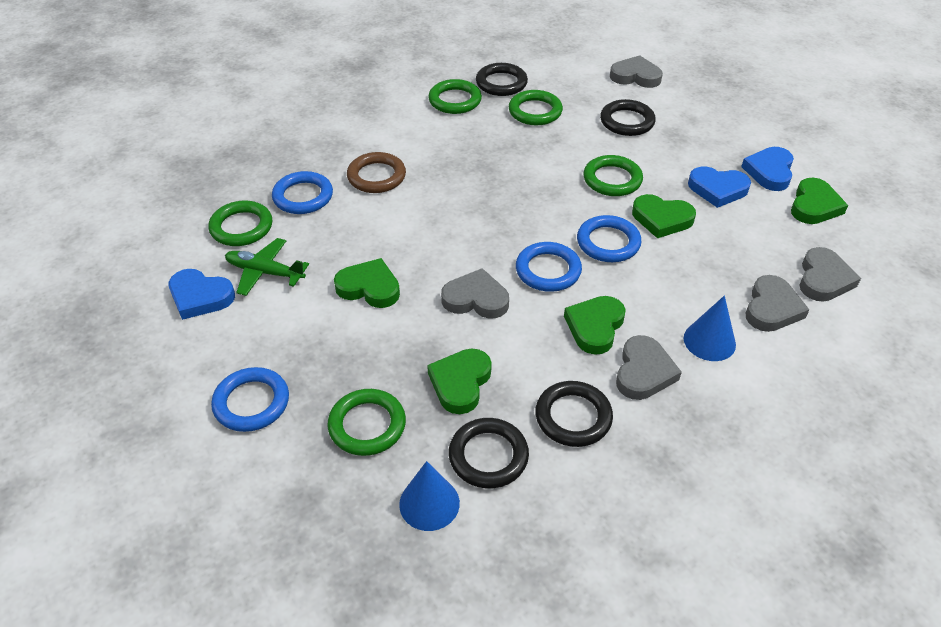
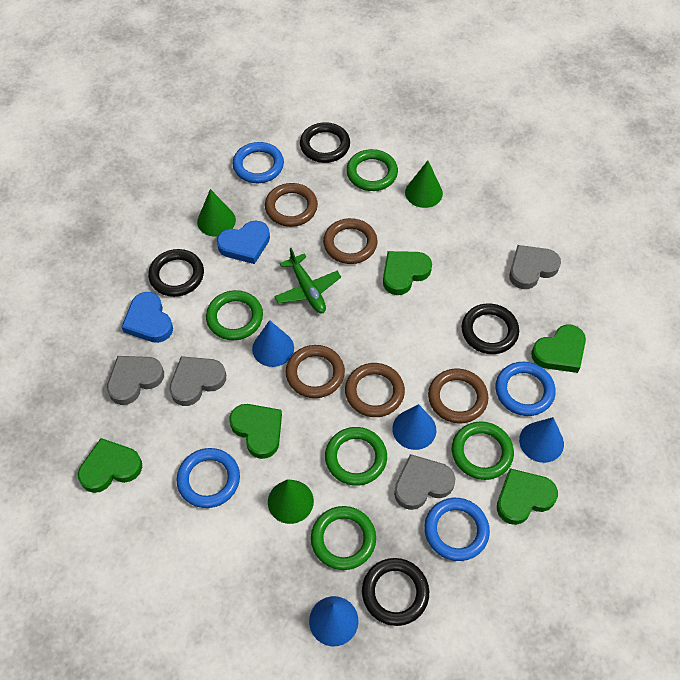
blue cone: [399,461,460,531] [684,296,736,361] = 2 -> [252,320,294,367] [309,596,358,646] [392,404,437,450] [519,417,564,463] = 4
blue heart: [169,269,235,320] [688,167,751,208] [741,147,794,191] = 3 -> [122,292,173,343] [217,220,270,264] = 2
brown ring: [347,152,406,193] = 1 -> [265,183,318,227] [286,345,345,398] [323,218,378,264] [345,363,405,417] [428,369,488,423] = 5
green cone: none = 0 -> [197,189,236,237] [268,479,314,524] [405,161,443,208] = 3
grey heart: [441,268,509,318] [610,55,663,88] [616,335,682,400] [746,275,809,332] [800,247,861,302] = 5 -> [107,356,164,405] [169,356,226,406] [394,454,455,510] [509,245,561,289] = 4

